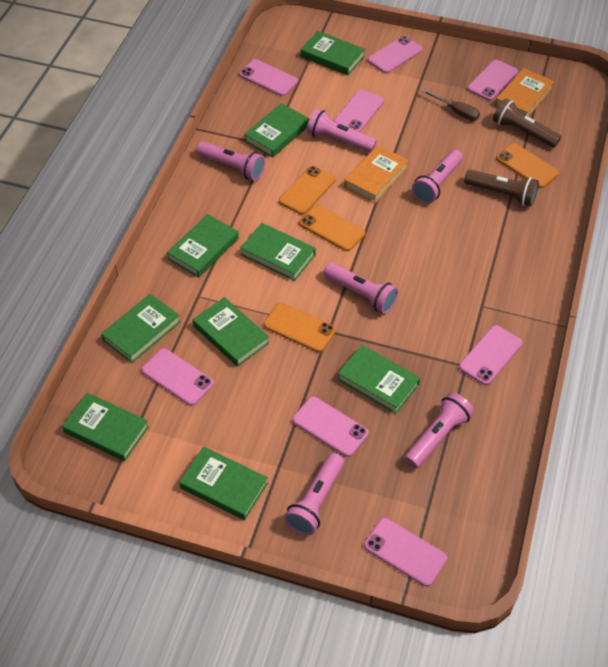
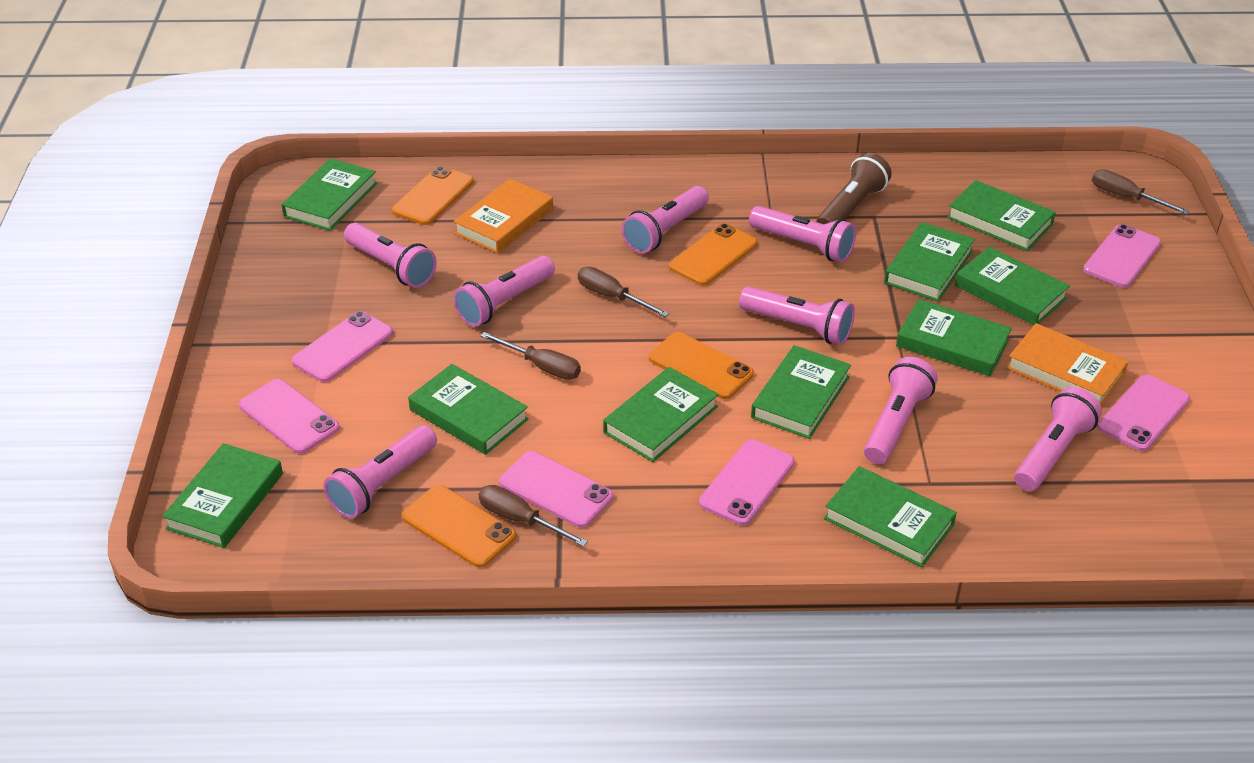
brown flashlight: [464,169,539,206] [493,98,561,148] = 2 -> [816,153,892,224] = 1
brown screwdriver: [422,89,480,121] = 1 -> [479,485,588,547] [480,332,581,380] [578,267,669,317] [1092,169,1189,215] = 4
green book: [62,392,149,461] [101,294,180,363] [167,214,239,278] [179,446,268,520] [193,297,269,367] [240,223,316,281] [244,103,309,158] [301,31,365,76] [338,345,420,414] = 9 -> [162,443,283,548] [281,158,377,231] [408,364,528,455] [603,367,719,462] [751,345,851,439] [824,466,957,567] [884,222,975,302] [896,299,1012,376] [947,180,1056,251] [955,247,1070,325] = 10
pink flashlight: [196,141,265,181] [284,453,344,535] [307,109,377,152] [324,263,398,314] [404,392,474,469] [412,150,462,204] = 6 -> [324,425,437,519] [344,223,437,288] [453,255,555,327] [622,186,709,254] [739,287,855,345] [749,206,856,262] [864,357,937,464] [1014,387,1102,491] = 8
pink phone: [141,348,214,406] [239,59,298,96] [293,397,369,457] [334,90,384,132] [364,518,447,586] [367,36,423,73] [459,325,522,385] [467,60,518,101] = 8 -> [239,379,340,454] [292,311,393,382] [499,451,613,528] [699,439,795,526] [1083,224,1161,287] [1097,375,1190,451] = 6

